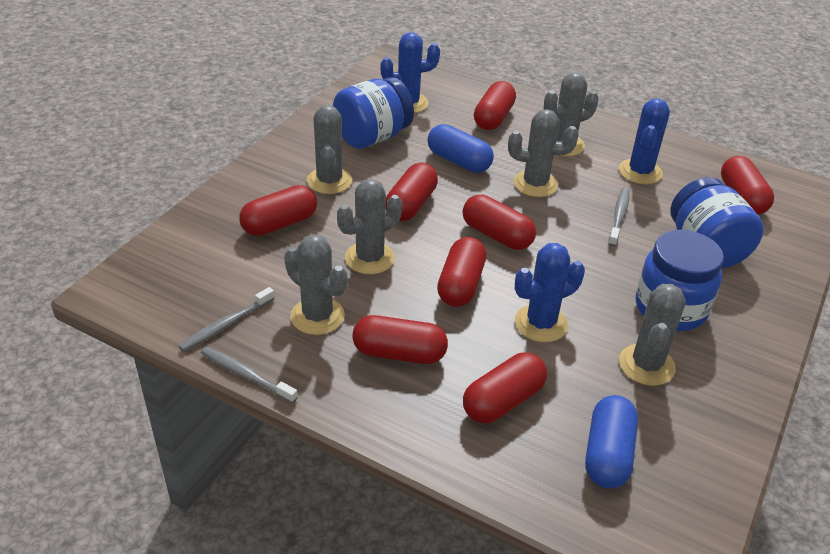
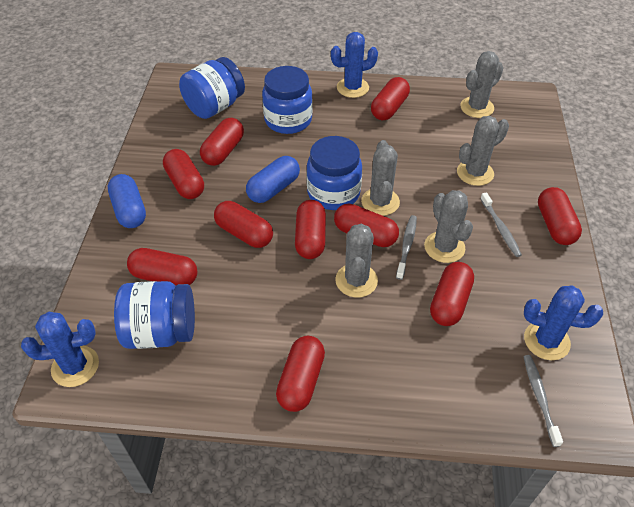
blue jar: [333,77,414,149] [636,230,724,331] [670,177,764,268] = 3 -> [114,281,195,349] [179,57,245,119] [262,66,313,134] [306,136,362,210] = 4
grey cactus: [284,234,347,335] [307,105,352,194] [337,179,402,274] [508,109,579,197] [544,73,599,156] [619,284,686,386] = 6 -> [335,224,378,298] [361,140,400,216] [424,190,473,263] [457,116,509,186] [460,51,503,118] = 5
red capsule: [239,185,317,236] [352,315,448,364] [386,163,438,221] [437,237,486,307] [463,195,536,250] [463,352,547,423] [474,81,516,130] [721,156,774,215] = 8 -> [127,248,198,286] [163,149,204,199] [200,118,244,166] [214,201,273,248] [276,336,325,412] [295,200,326,259] [334,204,399,247] [371,77,410,120] [430,262,474,326] [538,187,582,245] = 10

